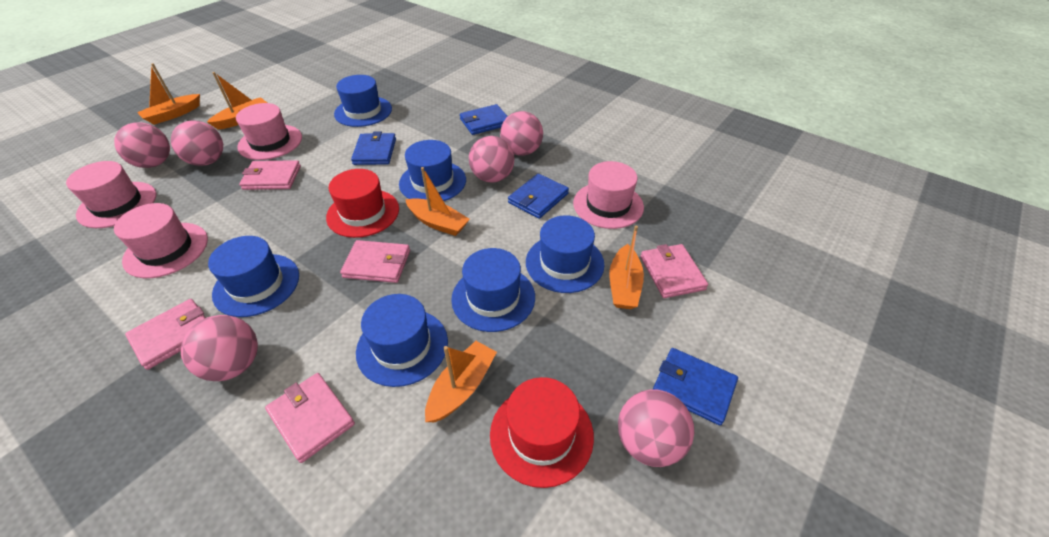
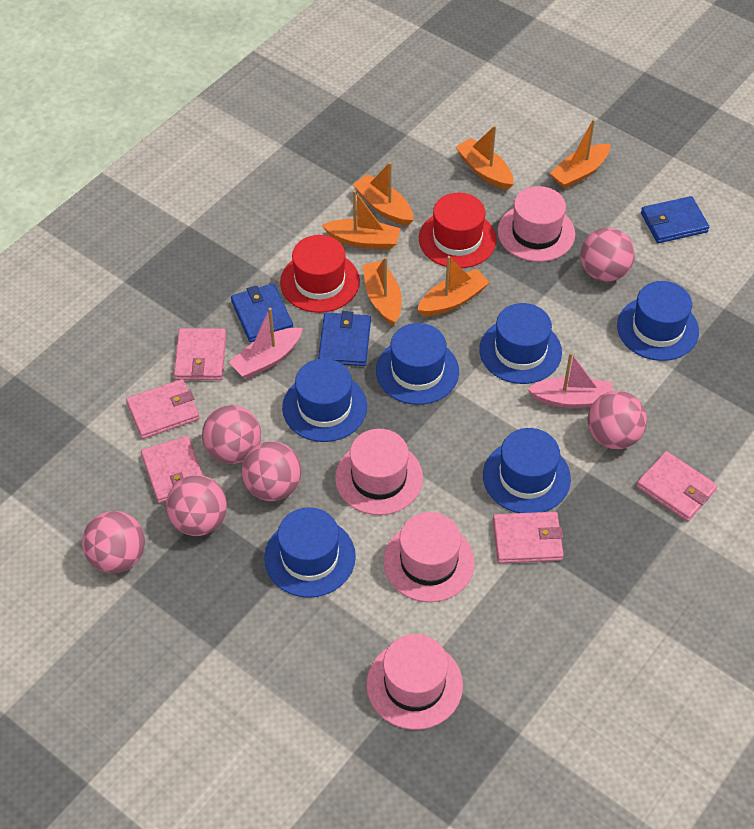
blue wallet: [351,131,396,165] [460,104,508,135] [508,173,569,219] [653,348,738,426] = 4 -> [231,283,293,342] [318,311,371,366] [641,196,709,243] = 3
orange boat: [137,63,200,125] [207,72,267,130] [405,167,470,236] [425,341,497,422] [610,225,644,309] = 5 -> [322,190,401,250] [353,162,413,226] [363,257,402,326] [417,256,490,316] [456,126,514,190] [550,119,610,189] = 6
pink boat: none = 0 -> [229,308,303,379] [527,352,613,408] = 2

